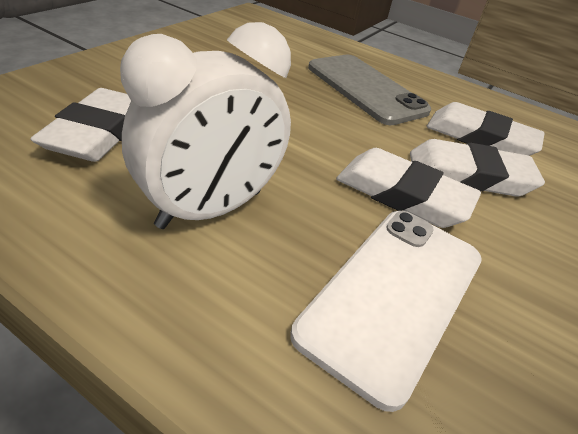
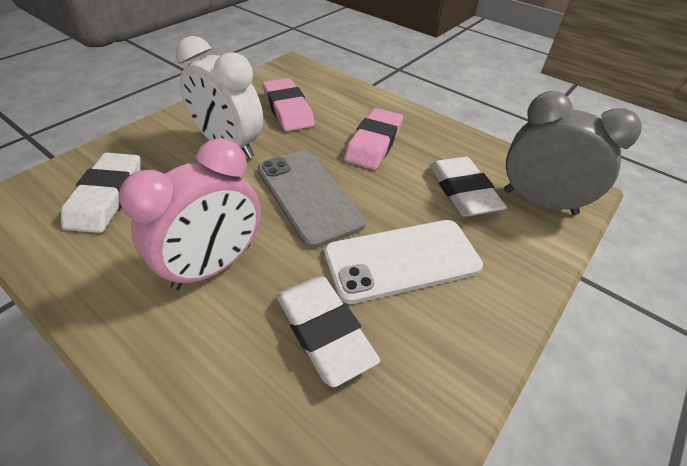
grey clock: none = 0 -> [504,91,642,215] = 1
pink clock: none = 0 -> [119,138,261,290] = 1
pink eraser: none = 0 -> [263,78,315,132] [344,108,403,170] = 2
white eraser: [30,88,131,162] [336,148,481,228] [410,139,545,197] [427,102,545,156] = 4 -> [61,152,141,233] [277,276,380,387] [429,157,507,217] = 3

